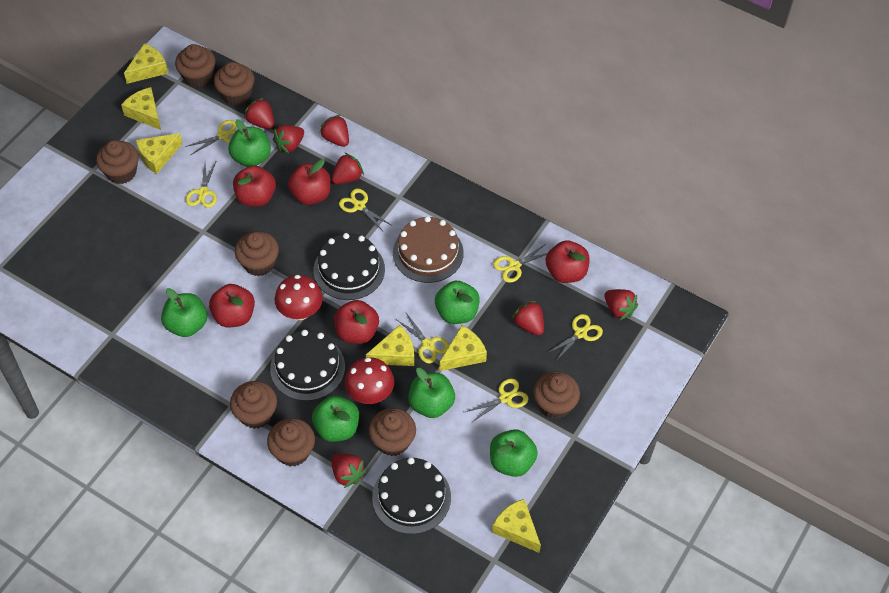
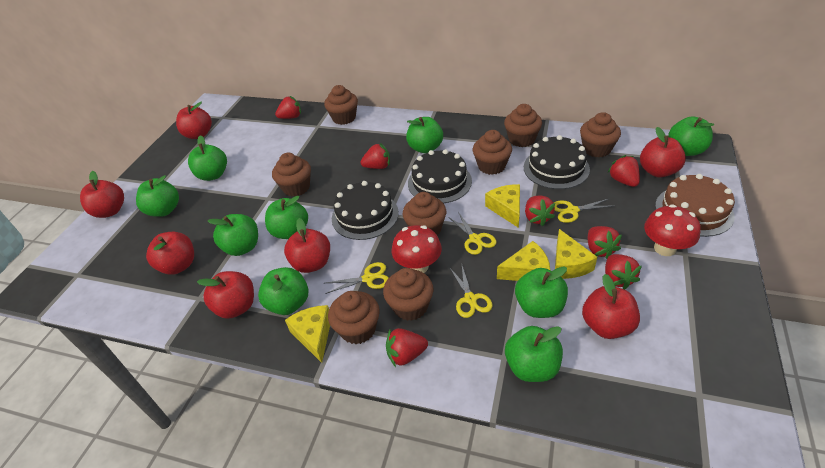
green apple: [161,288,207,337] [228,119,271,167] [312,396,359,442] [408,368,455,418] [435,281,480,324] [490,429,538,477] = 6 -> [136,175,179,217] [188,135,227,181] [208,214,258,256] [258,267,309,315] [265,196,308,239] [406,117,443,153] [505,326,563,382] [515,266,568,318] [668,116,714,156] = 9
red apple: [209,284,255,327] [233,165,276,207] [288,159,330,205] [334,300,379,344] [546,240,590,283] = 5 -> [80,171,124,218] [146,232,194,275] [176,102,212,139] [197,271,254,319] [284,218,330,273] [582,274,640,339] [640,127,686,178] = 7
yellow cheese: [121,87,161,130] [124,43,168,84] [136,133,182,174] [366,325,414,366] [439,325,487,371] [492,499,541,553] = 6 -> [285,305,330,363] [485,184,520,228] [497,241,550,281] [555,229,597,279] = 4
yellow scissors: [185,120,237,155] [185,160,217,208] [339,189,391,231] [397,313,449,364] [466,379,529,423] [493,245,547,283] [546,314,603,362] = 7 -> [325,262,388,294] [448,212,497,255] [449,266,492,318] [554,199,612,223] = 4

